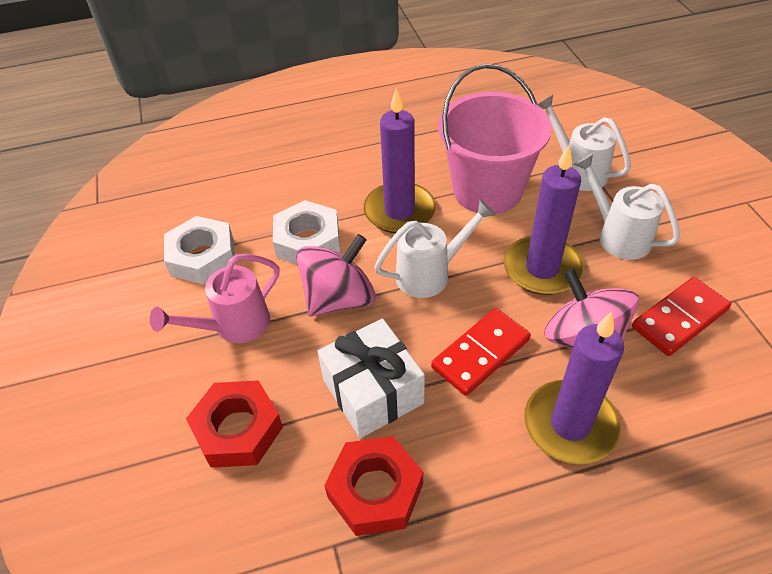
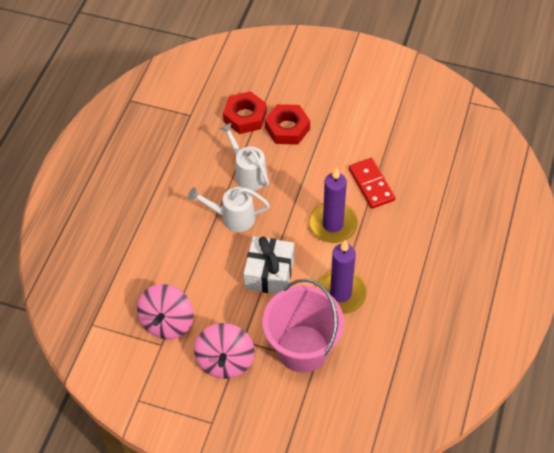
pink watering can: [150,254,279,343] = 1 -> none = 0
purple candle: [364,88,436,233] [504,145,584,295] [524,312,624,464] = 3 -> [309,167,358,243] [316,240,367,314] = 2
red domino: [431,308,531,396] [632,277,731,356] = 2 -> [349,158,396,209] = 1
white nut: [164,216,236,285] [273,200,340,264] = 2 -> none = 0
white watering can: [374,200,496,298] [538,95,631,191] [574,154,680,260] = 3 -> [188,187,270,232] [220,123,269,191] = 2

